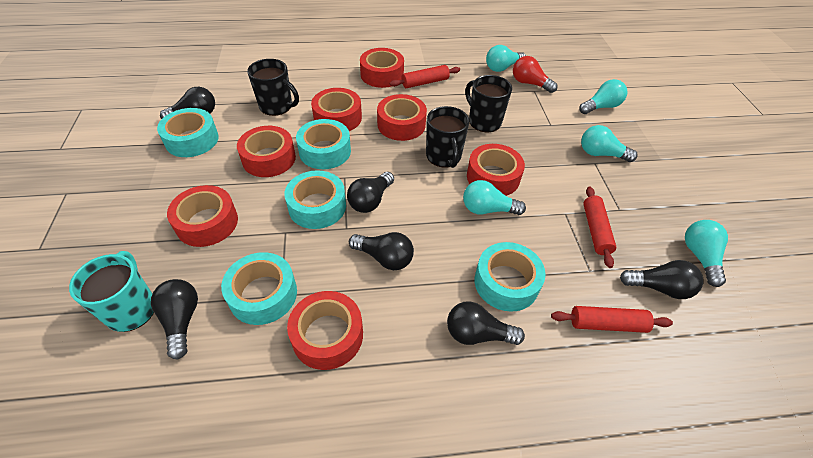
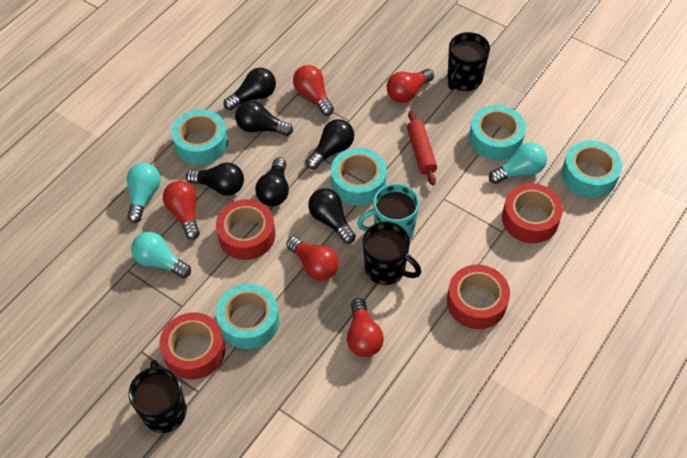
red light bulb: [513,56,558,93] = 1 -> [163,181,200,240] [286,237,339,281] [293,65,334,116] [347,298,384,357] [387,69,434,103] = 5
red rolling pin: [390,65,460,88] [551,306,673,333] [583,187,616,268] = 3 -> [407,110,437,185] = 1
red tape: [167,185,238,247] [237,126,296,177] [287,291,363,370] [311,88,362,131] [360,48,404,88] [377,94,427,141] [467,144,525,196] = 7 -> [159,313,225,379] [216,199,275,260] [447,265,510,329] [502,183,563,243] = 4
turquoise light bulb: [463,180,526,215] [486,45,526,72] [579,79,627,114] [581,125,638,162] [685,220,728,287] = 5 -> [127,163,161,223] [131,232,191,278] [489,142,547,184] = 3

